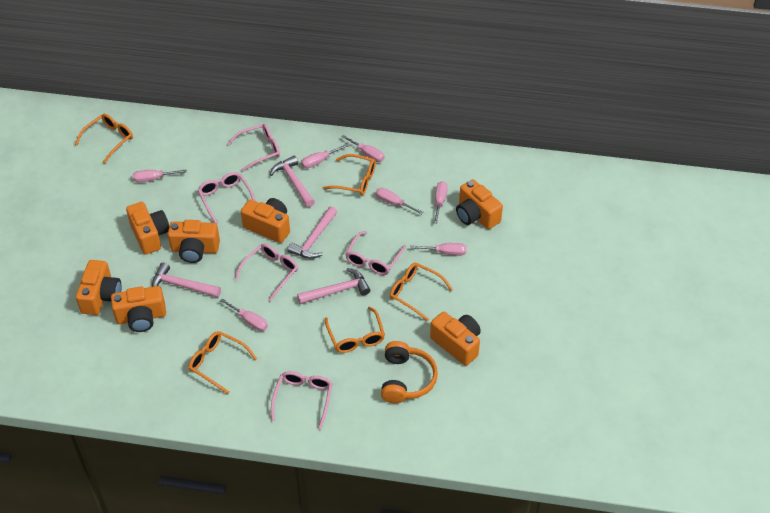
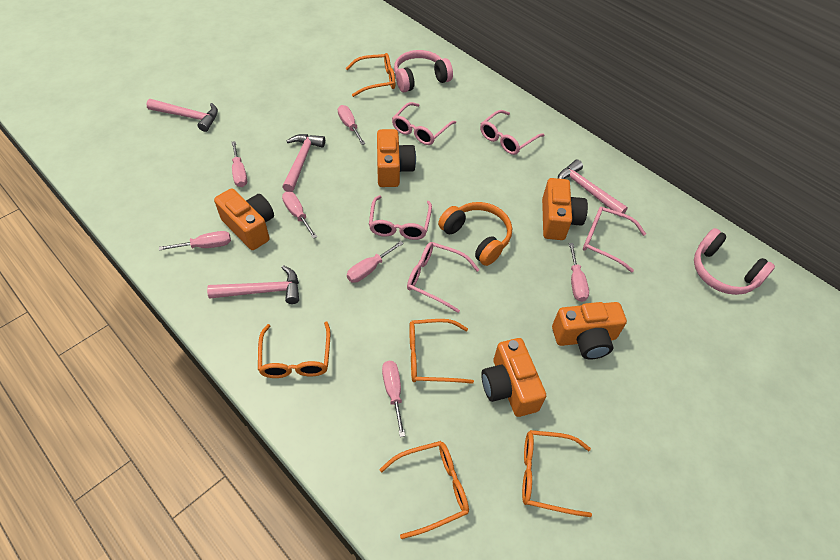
orange camera: [76,260,121,315] [111,286,166,332] [126,202,169,254] [168,220,220,263] [241,198,290,243] [430,312,481,366] [456,179,503,229] = 7 -> [214,188,274,250] [377,129,416,187] [481,338,546,417] [542,178,588,240] [552,302,627,360] = 5
pink headphones: none = 0 -> [394,50,453,92] [694,228,775,295] = 2

